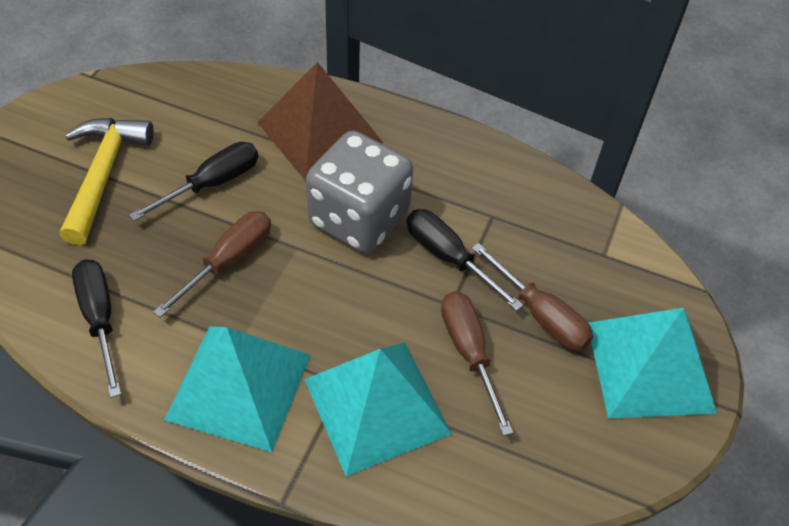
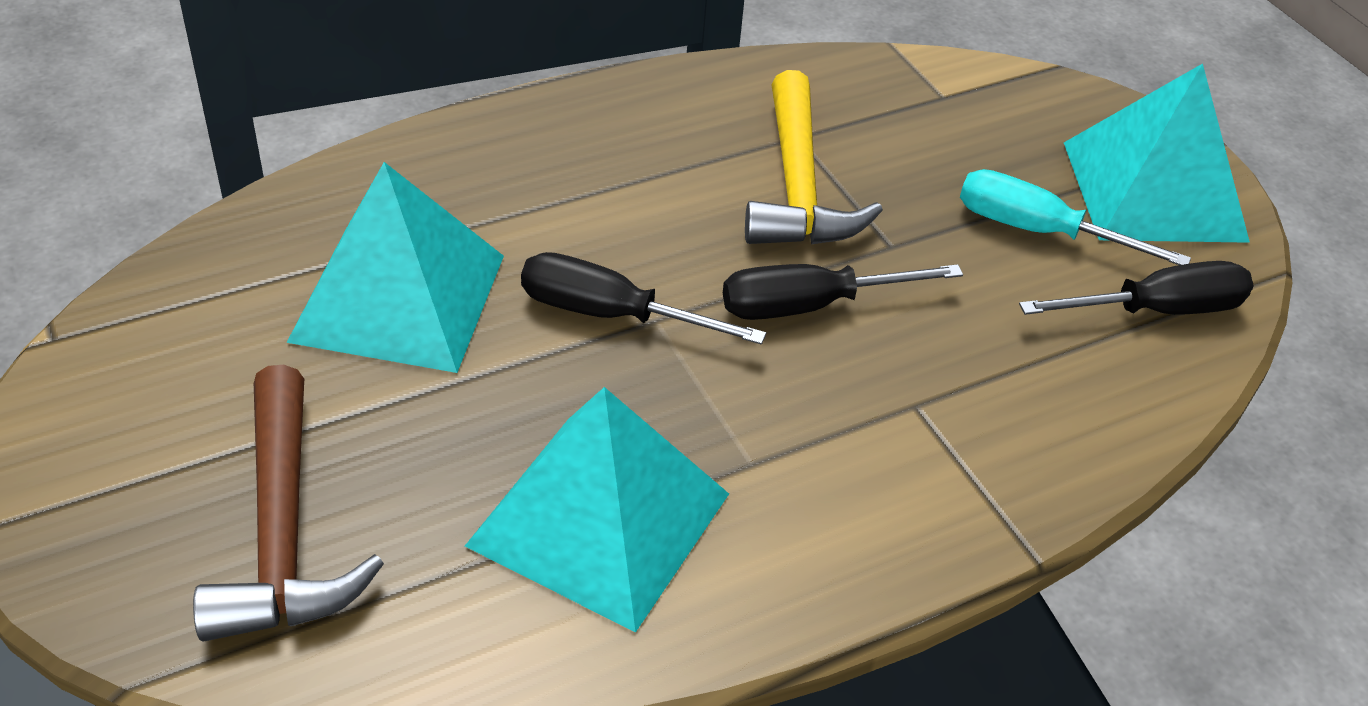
brown hammer: none = 0 -> [193,365,384,642] = 1
brown pyramid: [257,62,383,180] = 1 -> none = 0
brown screwdriver: [153,211,271,318] [441,292,513,436] [472,243,593,351] = 3 -> none = 0
grey dice: [306,130,413,254] = 1 -> none = 0
turquoise screwdriver: none = 0 -> [960,169,1191,265] = 1

